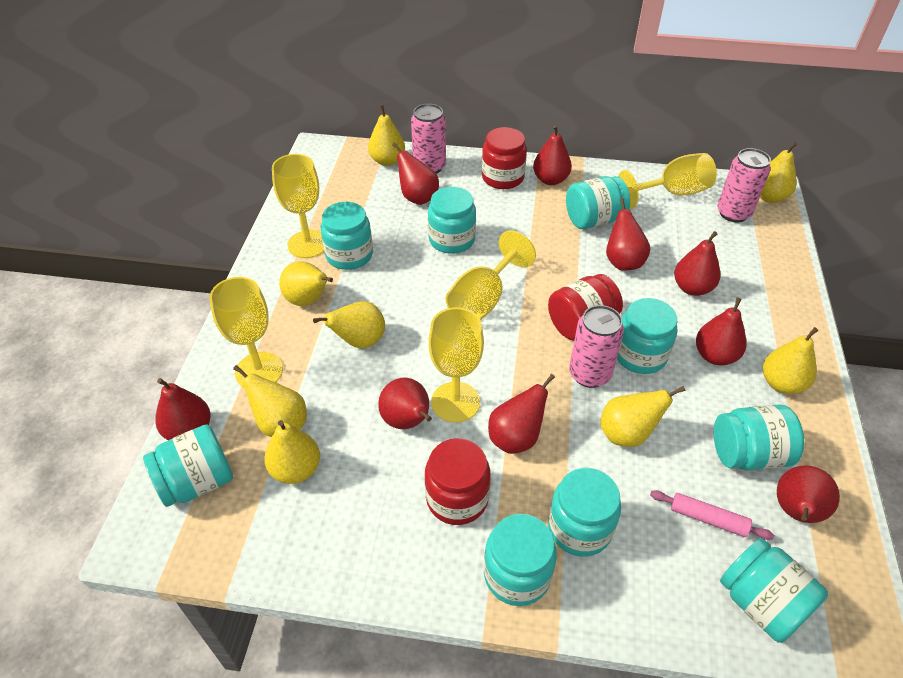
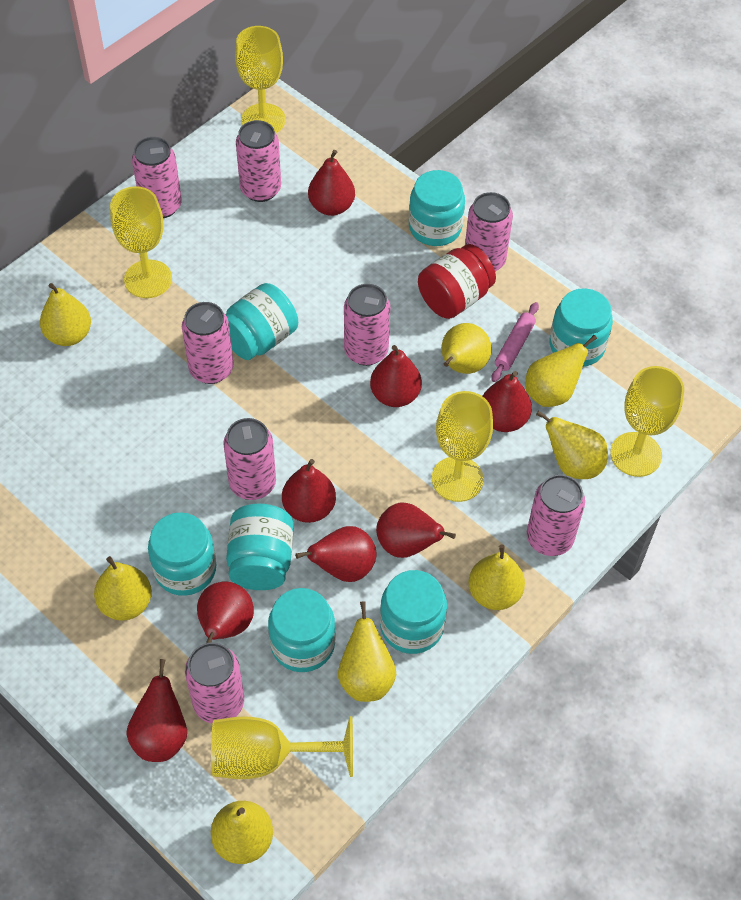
pink can: [411,104,446,174] [569,305,624,388] [717,148,771,223] = 3 -> [132,137,182,218] [182,302,233,384] [185,643,244,724] [223,418,276,500] [236,120,281,202] [344,284,390,366] [465,192,513,271] [527,474,585,556] = 8
red jar: [425,438,491,525] [482,127,527,189] [548,274,623,340] = 3 -> [418,244,496,319] = 1
red pear: [155,378,211,440] [378,378,432,429] [392,143,439,205] [488,374,555,454] [533,125,572,185] [606,198,650,271] [674,231,720,296] [696,298,747,365] [777,465,840,523] = 9 -> [126,659,187,762] [197,582,254,643] [282,459,336,523] [295,526,376,582] [308,150,355,216] [370,345,422,407] [376,503,456,558] [483,371,532,432] = 8
turquoise jar: [143,424,233,507] [321,202,373,270] [428,187,476,254] [484,514,557,606] [548,468,621,557] [566,176,630,229] [617,298,677,374] [714,405,804,471] [720,538,829,643] = 9 -> [148,512,216,596] [225,283,298,360] [226,504,294,590] [268,588,335,672] [380,570,447,654] [409,170,465,246] [550,288,613,367] = 7

